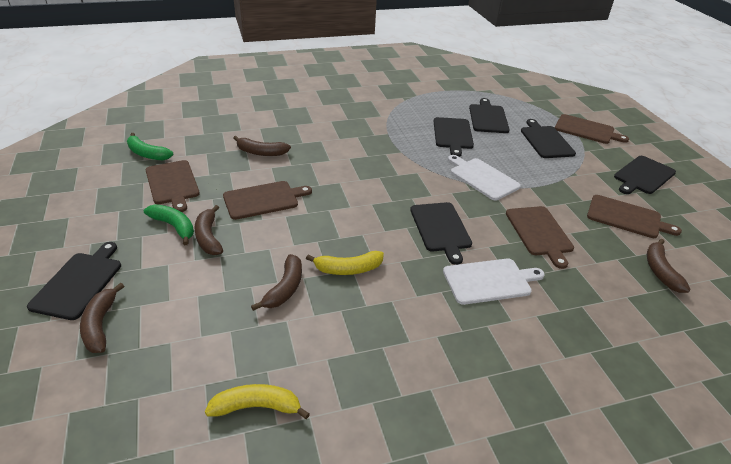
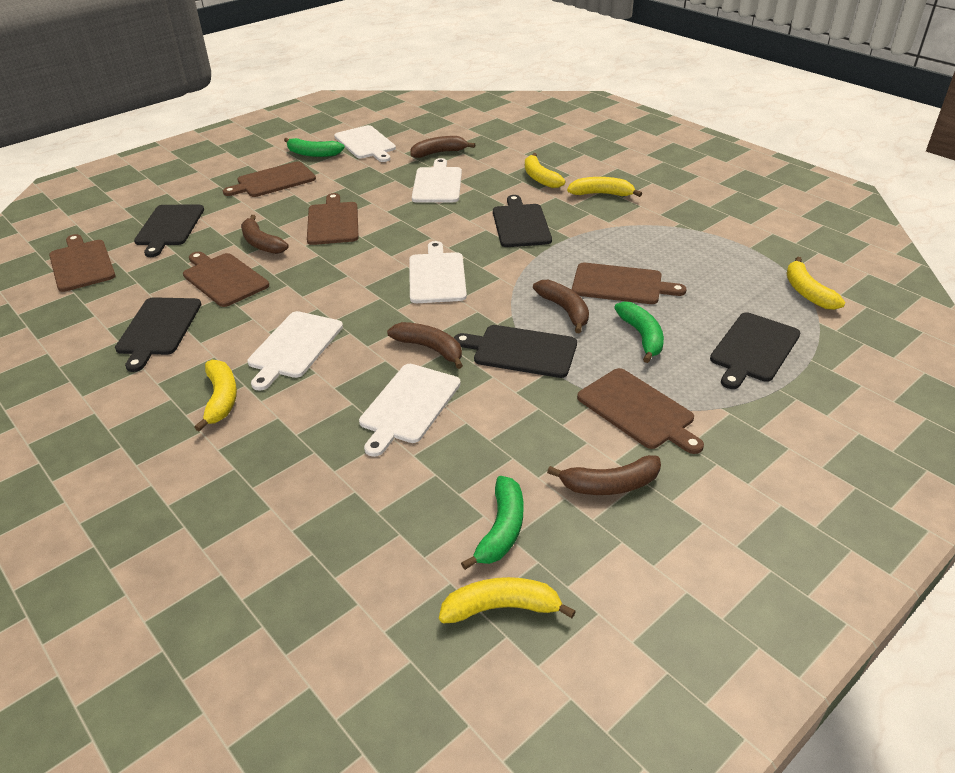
black cutting board: [27,242,121,320] [410,202,472,265] [434,117,474,157] [469,98,510,133] [521,119,576,158] [614,156,676,194] = 6 -> [115,297,201,372] [134,205,204,257] [454,325,577,378] [493,195,552,247] [710,312,801,389] = 5
brown cutting board: [146,160,200,212] [223,181,312,220] [506,206,574,269] [555,114,629,144] [587,195,682,238] = 5 -> [49,234,116,292] [183,252,269,307] [223,161,316,197] [307,193,359,245] [572,263,687,304] [577,368,704,454] = 6
green banana: [127,133,173,160] [144,204,194,245] = 2 -> [284,138,345,157] [461,476,523,570] [614,301,664,363] = 3
white cutting board: [443,258,544,305] [448,155,521,201] = 2 -> [247,311,343,391] [334,125,396,162] [359,364,461,457] [409,241,467,303] [412,158,462,203] = 5
yellow banana: [205,384,310,419] [306,251,384,275] = 2 -> [194,360,237,432] [439,577,576,623] [525,153,566,188] [567,177,642,197] [786,257,845,310] = 5

